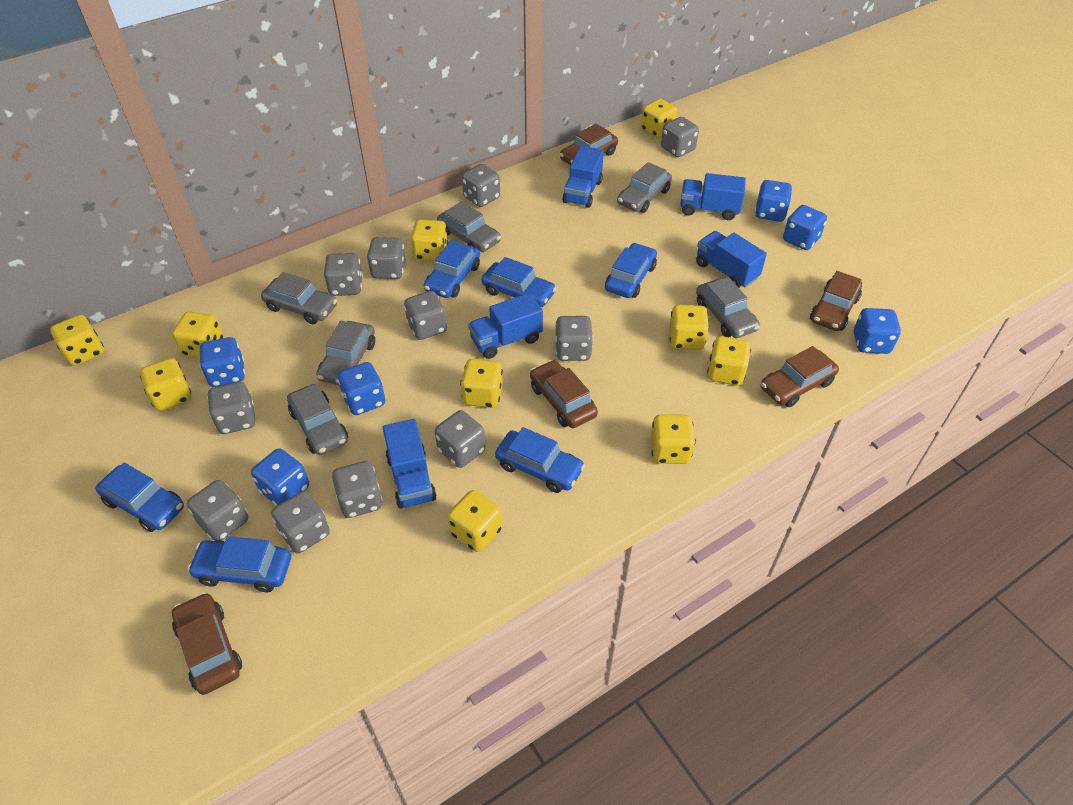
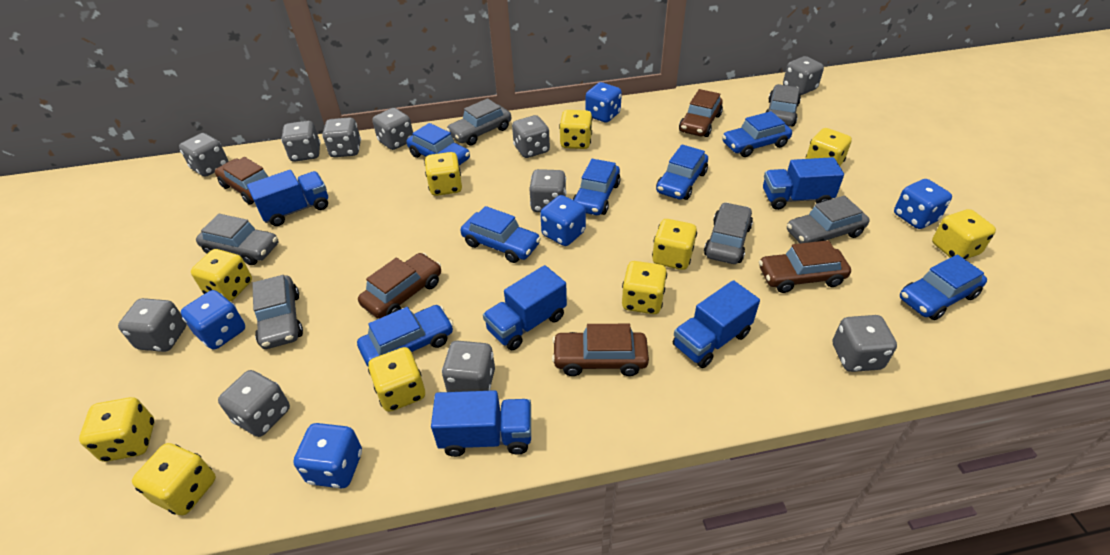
blue car: [95,462,184,532] [188,536,291,592] [424,240,480,298] [481,257,556,307] [495,427,585,493] [605,243,657,298] = 6 -> [357,305,453,366] [407,123,470,165] [460,206,541,263] [573,159,621,215] [656,145,708,200] [722,111,792,157] [900,254,987,320] = 7
blue dice: [200,337,245,387] [251,448,309,506] [338,362,385,415] [755,180,792,222] [783,205,827,250] [854,308,901,354] = 6 -> [181,290,245,350] [293,423,362,488] [540,195,586,246] [585,82,622,123] [894,179,952,229] = 5

